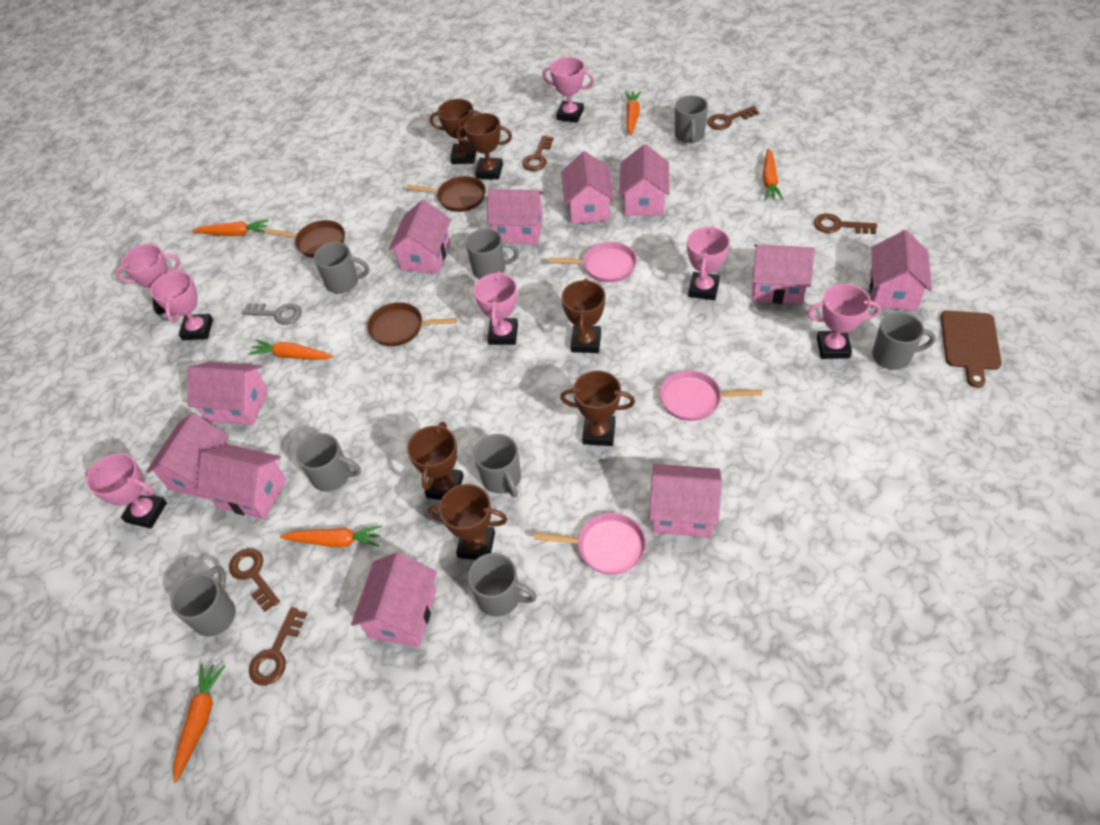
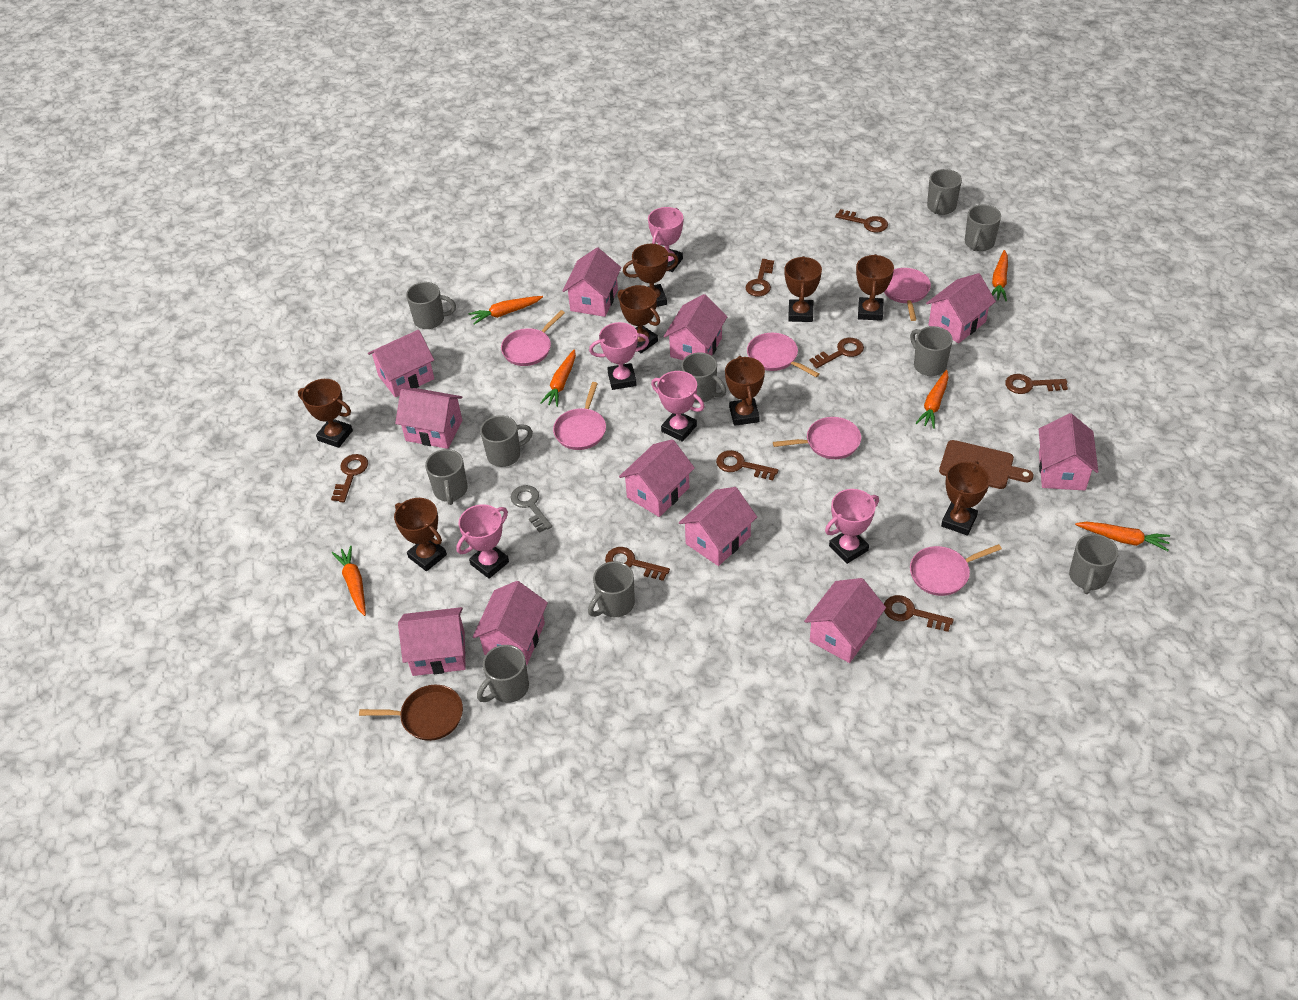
brown key: [229,548,280,612] [249,607,307,686] [522,135,554,171] [708,106,759,130] [814,213,877,234] = 5 -> [331,454,368,502] [605,547,670,581] [716,450,778,480] [745,259,774,296] [809,338,864,369] [835,209,888,232] [884,595,954,632] [1005,374,1068,394] = 8
brown pan: [265,220,345,258] [367,302,457,346] [406,176,486,212] = 3 -> [359,685,463,741] = 1
brown trophy: [407,422,464,500] [428,484,508,560] [430,99,480,164] [456,113,512,179] [560,370,635,446] [561,278,605,353] = 6 -> [298,379,353,448] [394,498,447,571] [618,285,660,353] [623,244,679,307] [725,356,765,426] [784,256,822,322] [856,254,894,321] [941,461,990,536] = 8
grey mug: [170,565,236,637] [296,433,361,492] [314,242,369,293] [466,228,519,279] [468,553,537,617] [474,434,521,497] [675,95,708,143] [872,312,936,370] = 8 -> [406,282,456,329] [425,449,467,505] [477,645,529,703] [480,415,533,467] [588,561,635,617] [681,352,726,403] [910,326,953,376] [927,169,962,215] [965,205,1001,251] [1069,534,1118,594] = 10
pink pan: [534,513,646,575] [549,242,637,283] [660,370,762,421] = 3 -> [501,310,565,366] [553,382,606,450] [747,333,820,377] [773,417,861,459] [884,268,931,321] [910,544,1002,596] = 6
pink trophy: [85,453,167,529] [115,244,180,315] [150,269,213,340] [474,271,518,345] [542,57,594,123] [687,226,730,300] [807,284,881,359] = 7 -> [456,504,509,579] [589,322,649,390] [648,207,683,272] [651,371,705,442] [825,489,879,564] = 5

